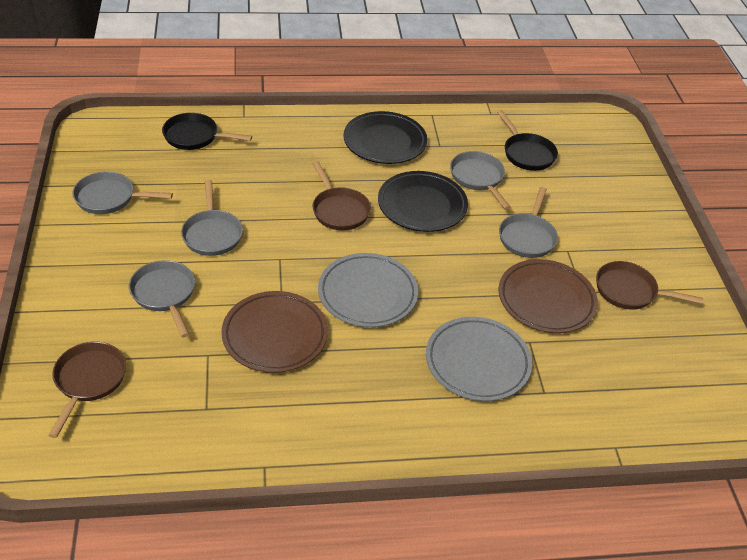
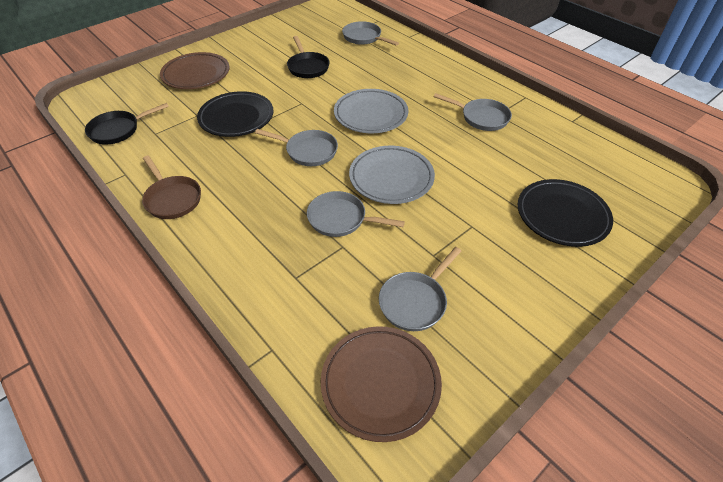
brown pan: [48,342,126,438] [312,161,371,230] [596,261,703,310] = 3 -> [142,156,201,219] = 1

